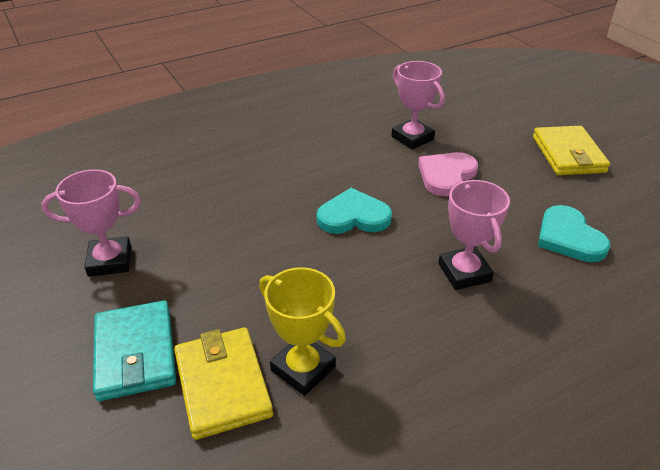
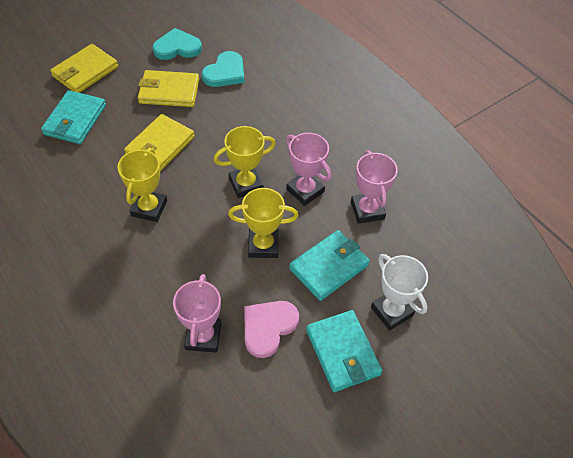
turquoise wallet: [93,300,176,401] = 1 -> [41,90,106,144] [289,230,370,301] [306,310,382,392] = 3
white trophy: none = 0 -> [371,254,428,331] = 1
yellow trophy: [259,267,346,396] = 1 -> [118,148,167,222] [214,126,276,198] [228,188,298,258] = 3
yellow wallet: [174,327,273,440] [533,126,610,175] = 2 -> [50,44,118,93] [124,114,195,171] [138,70,199,107] = 3

